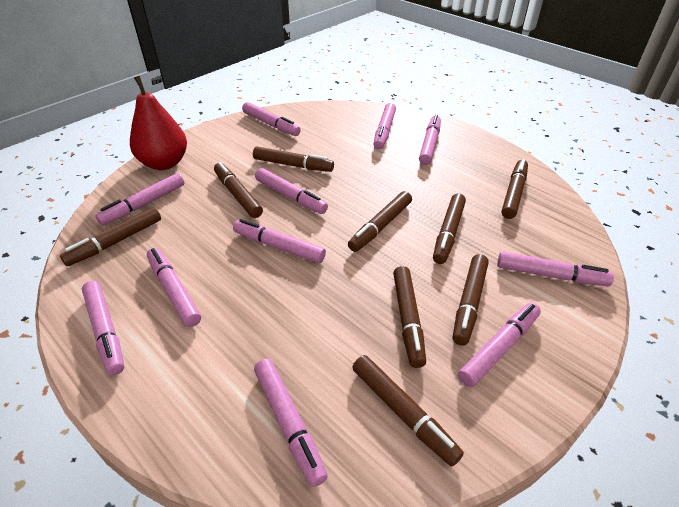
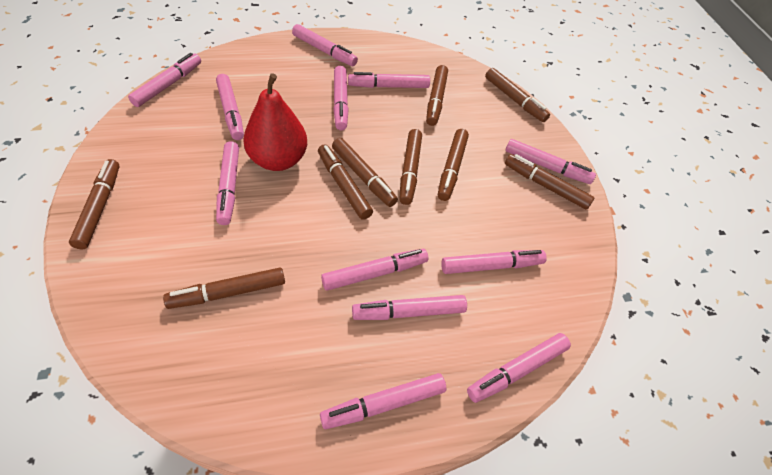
pink marker: [82,281,124,375] [95,173,184,225] [147,248,201,327] [233,219,326,263] [242,102,301,136] [254,359,328,487] [255,168,328,214] [373,103,396,150] [419,115,441,165] [458,303,541,387] [497,251,614,286] = 11 -> [128,53,201,107] [216,74,244,140] [216,141,239,225] [292,24,358,66] [320,373,446,429] [321,249,429,291] [333,66,349,130] [348,72,430,88] [352,295,467,320] [441,250,547,274] [467,333,571,403] [505,139,596,184] = 12

